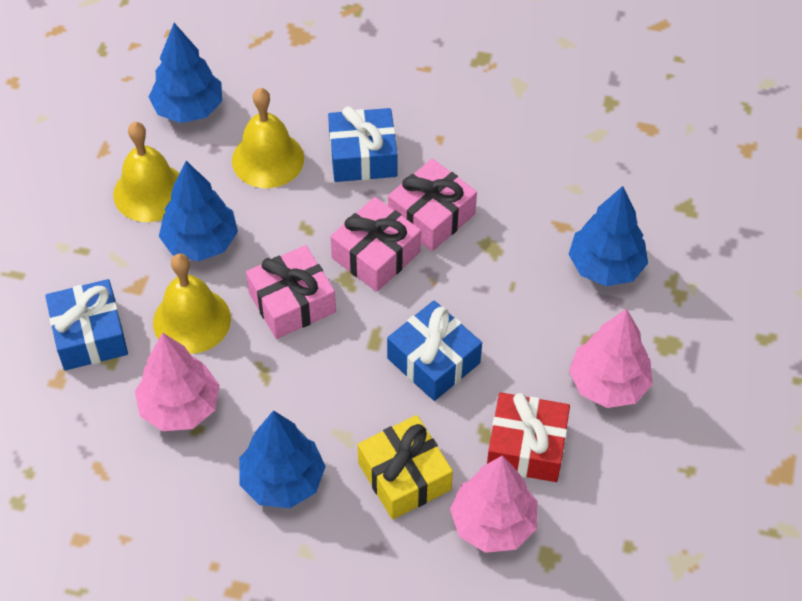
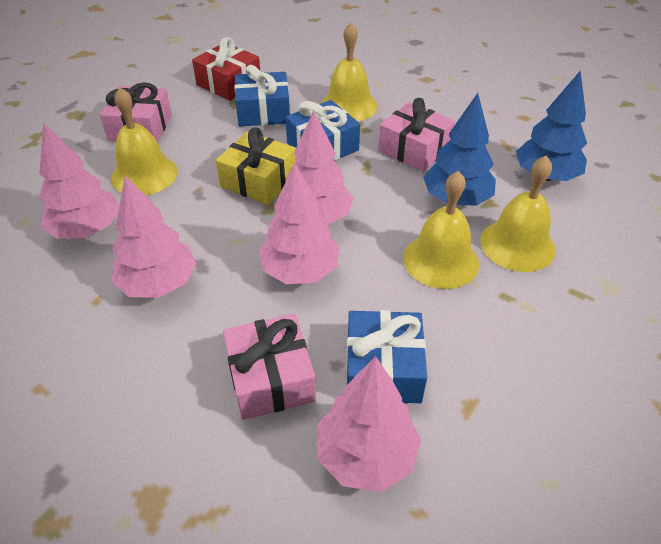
blue tree: [149,23,222,123] [159,161,238,261] [239,410,326,508] [568,186,648,286] = 4 -> [423,93,496,206] [516,70,587,181] = 2
pink tree: [135,333,220,431] [450,456,537,553] [569,309,653,408] = 3 -> [39,122,119,239] [111,176,196,298] [259,163,340,284] [285,110,353,225] [317,356,421,492] = 5
yellow bell: [113,122,179,222] [153,254,231,354] [232,88,304,188] = 3 -> [111,87,178,195] [321,23,377,121] [403,171,479,289] [480,156,556,272] = 4

